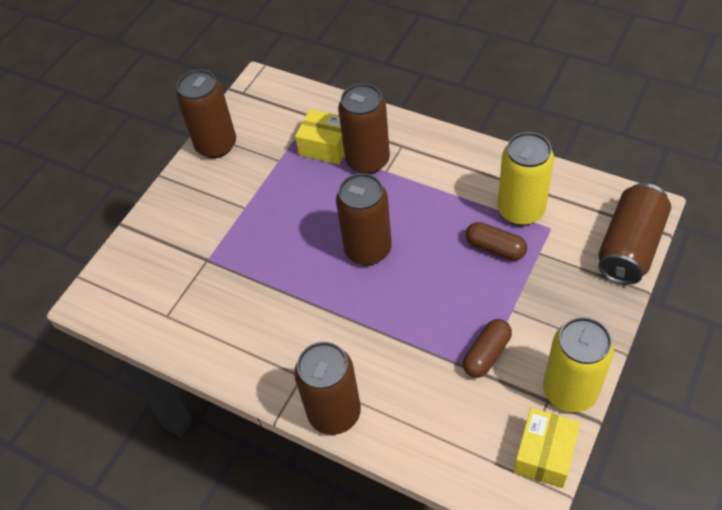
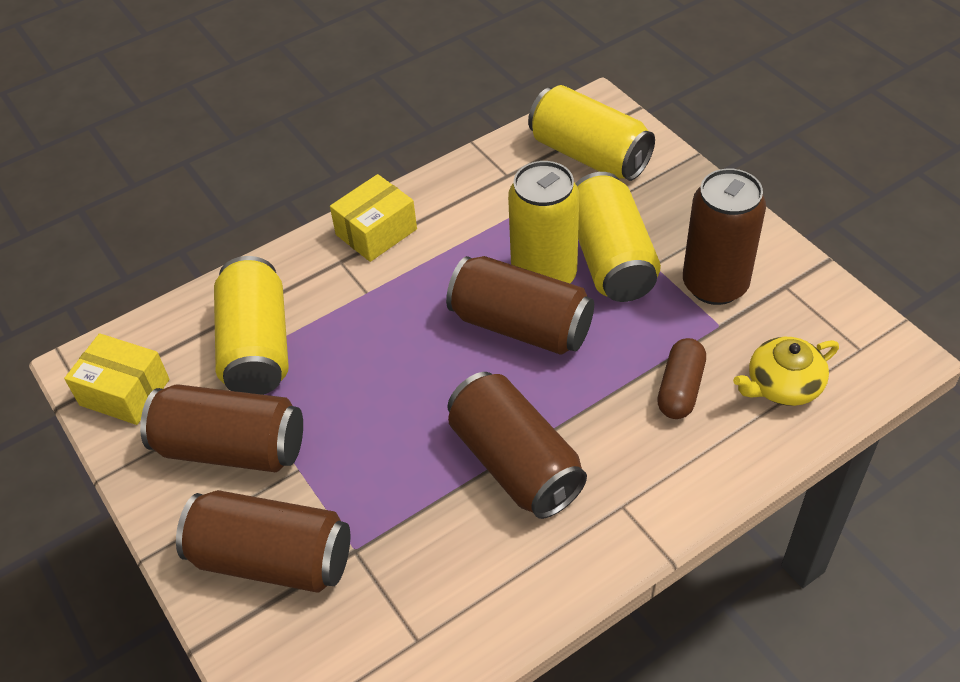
brown capsule: [463,319,512,378] [466,222,527,261] = 2 -> [657,338,706,419] = 1
yellow can: [498,132,554,225] [543,317,614,413] = 2 -> [214,256,289,395] [508,161,579,283] [528,85,655,181] [575,172,661,302] = 4
yellow teapot: none = 0 -> [733,337,839,406] = 1

